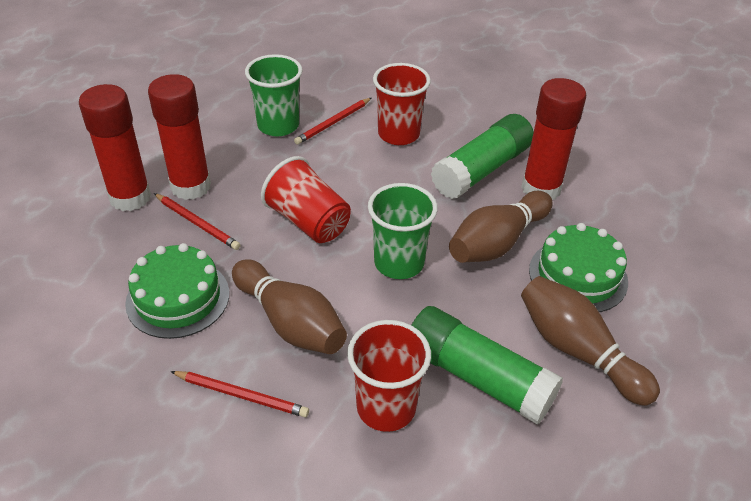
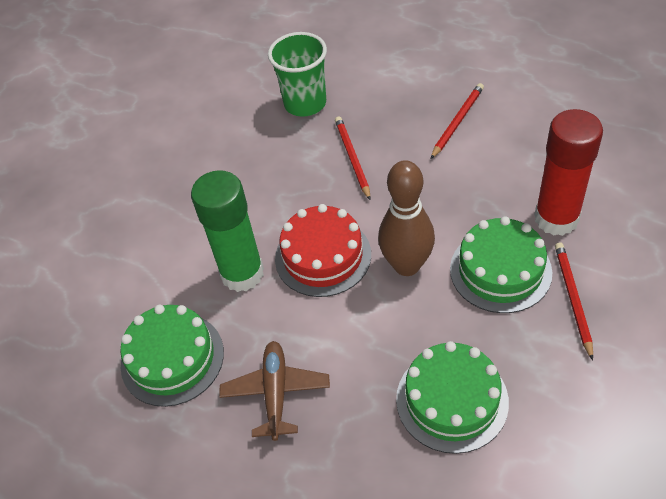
brown bowling pin: [232,259,347,354] [449,191,553,263] [521,276,660,406] = 3 -> [378,160,435,276] = 1
brown plane: none = 0 -> [219,341,330,441] = 1
green cake: [125,243,229,339] [529,223,628,312] = 2 -> [120,305,224,407] [396,341,509,454] [450,216,552,313] = 3
green cup: [245,54,303,137] [368,183,438,279] = 2 -> [268,32,327,117] = 1
green glue stick: [412,306,563,424] [431,114,534,199] = 2 -> [191,170,264,292] = 1
red cake: none = 0 -> [275,204,371,297] = 1
red cup: [261,156,351,243] [347,320,431,432] [373,63,431,145] = 3 -> none = 0
red glue stick: [79,84,151,211] [148,74,211,200] [521,78,586,200] = 3 -> [534,109,603,236] = 1

